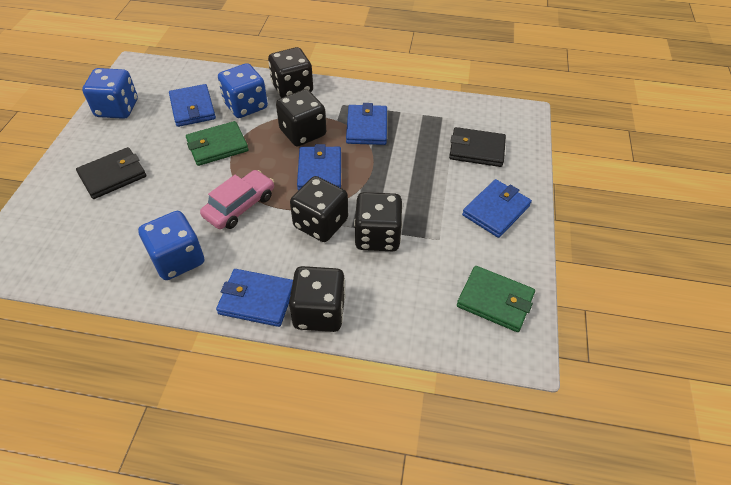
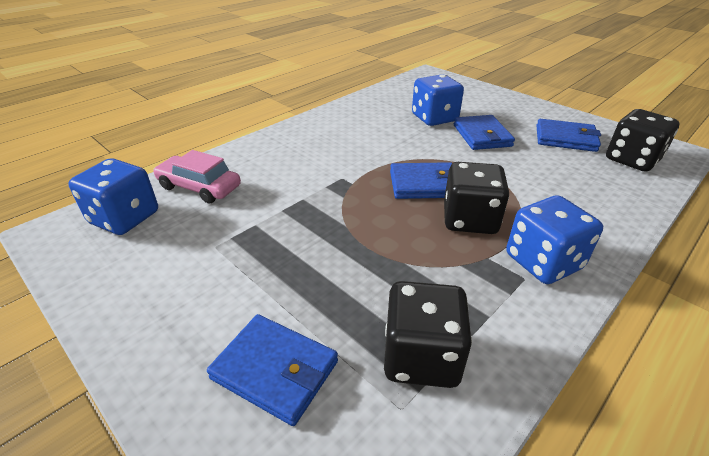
black dice: [268,47,313,98] [276,89,326,146] [289,266,345,332] [290,176,348,242] [354,192,403,251] = 5 -> [384,281,472,388] [444,162,509,234] [606,109,679,172] = 3
black wallet: [76,147,146,199] [449,127,506,167] = 2 -> none = 0
blue wallet: [169,84,216,127] [216,269,293,327] [297,144,341,190] [346,103,387,145] [462,179,532,238] = 5 -> [207,314,338,426] [390,162,452,199] [454,115,515,150] [536,119,601,152] = 4
green wallet: [186,121,249,166] [457,266,535,332] = 2 -> none = 0

